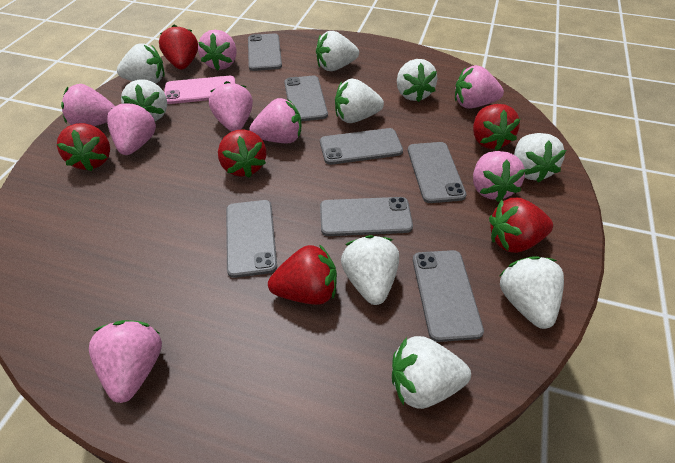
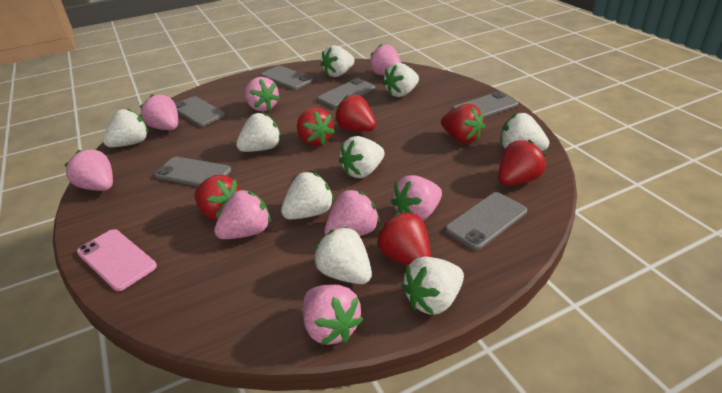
grey phone: [226,200,277,278] [248,33,282,71] [284,76,328,122] [320,128,403,165] [320,197,413,236] [408,142,466,203] [413,250,484,342] = 7 -> [155,157,231,186] [175,96,225,127] [261,66,313,90] [317,78,375,108] [445,192,527,250] [453,91,518,117] = 6

